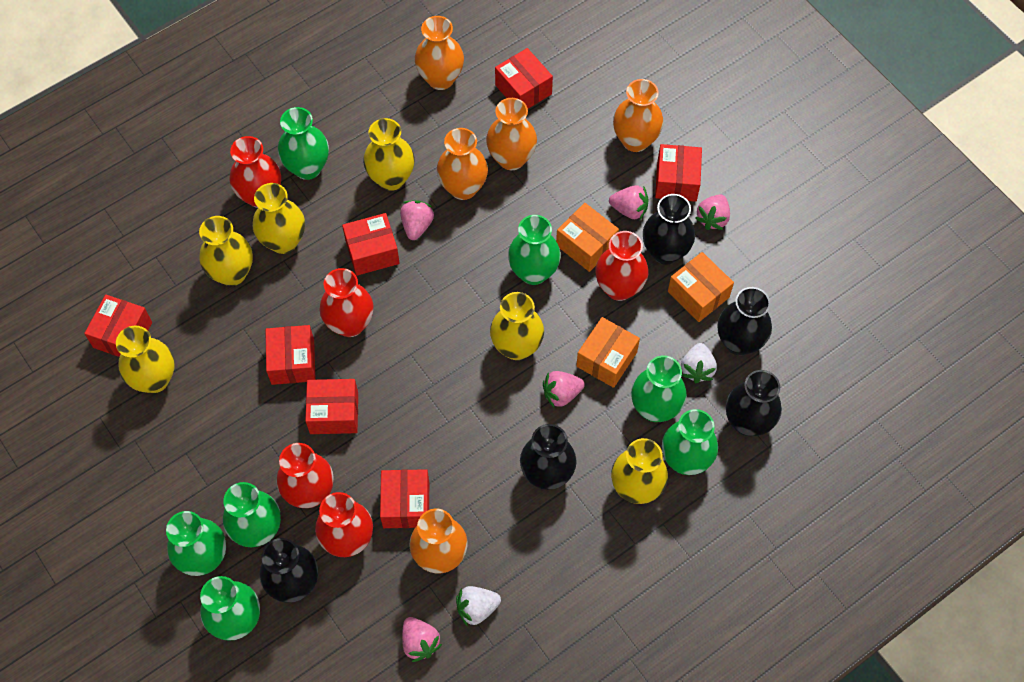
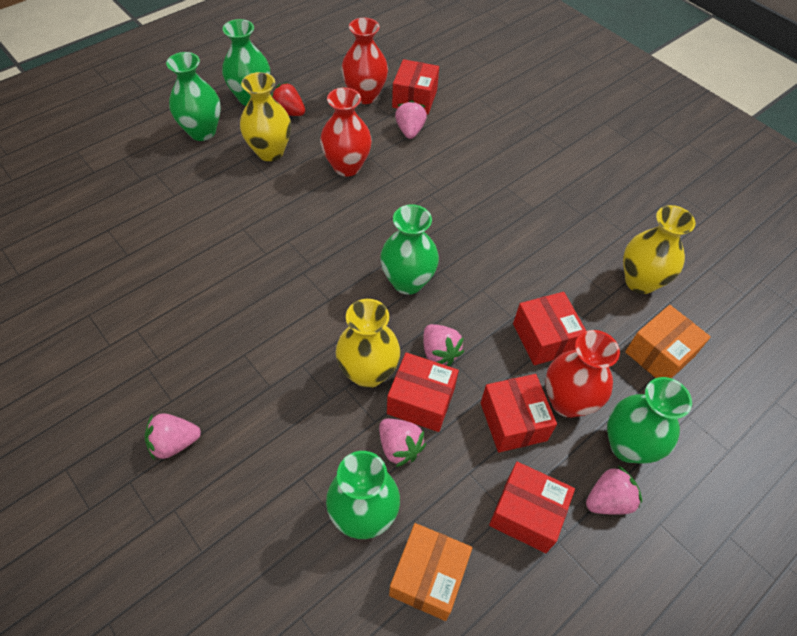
black vase: [259,538,318,603] [520,424,577,490] [643,194,695,265] [718,287,772,356] [726,370,782,436] = 5 -> none = 0
green vase: [166,511,226,576] [200,576,260,641] [223,482,281,547] [278,107,329,180] [508,215,561,285] [631,356,687,422] [662,409,718,475] = 7 -> [166,52,221,141] [222,19,270,106] [326,451,400,539] [380,204,439,295] [607,377,692,463] = 5
orange box: [556,203,619,272] [576,317,640,388] [668,252,734,322] = 3 -> [389,523,472,621] [625,305,711,378] = 2
orange vase: [409,509,468,573] [415,16,464,90] [437,128,488,200] [486,98,537,170] [613,79,664,152] = 5 -> none = 0
red box: [84,295,152,357] [265,325,316,385] [305,379,358,434] [342,213,400,276] [380,469,429,528] [495,48,553,109] [655,144,702,202] = 7 -> [387,352,459,432] [392,59,439,115] [481,374,557,453] [489,462,575,553] [513,292,586,365] = 5
red strawberry: none = 0 -> [271,82,305,116] = 1
red vase: [229,136,281,208] [276,443,334,508] [315,492,373,557] [320,268,373,337] [595,231,649,301] = 5 -> [320,88,372,177] [341,18,388,104] [545,330,620,418] = 3
white strawberry: [456,586,501,627] [681,343,717,383] = 2 -> none = 0
yellow vase: [116,326,175,393] [199,216,253,286] [252,183,305,254] [363,118,415,191] [490,292,544,360] [611,438,668,504] = 6 -> [240,72,291,161] [336,299,400,388] [623,205,695,294] = 3

